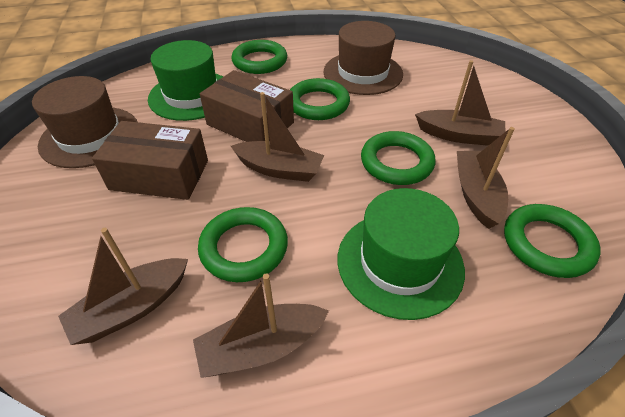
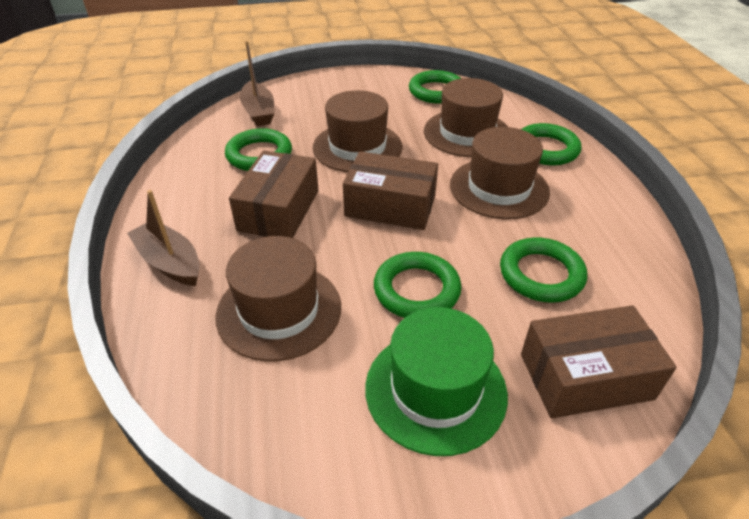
brown boat: [58,228,188,345] [193,274,329,378] [231,92,324,182] [415,60,506,146] [457,127,515,229] = 5 -> [127,190,200,286] [240,41,274,126] = 2
brown box: [92,121,208,200] [200,70,294,142] = 2 -> [229,150,319,238] [343,151,438,230] [521,305,677,418] = 3
brown hat: [32,76,138,168] [323,21,403,95] = 2 -> [216,236,341,362] [313,90,403,172] [424,78,508,157] [450,127,550,220] = 4
green hat: [148,40,223,121] [338,188,465,320] = 2 -> [365,307,508,456] = 1

